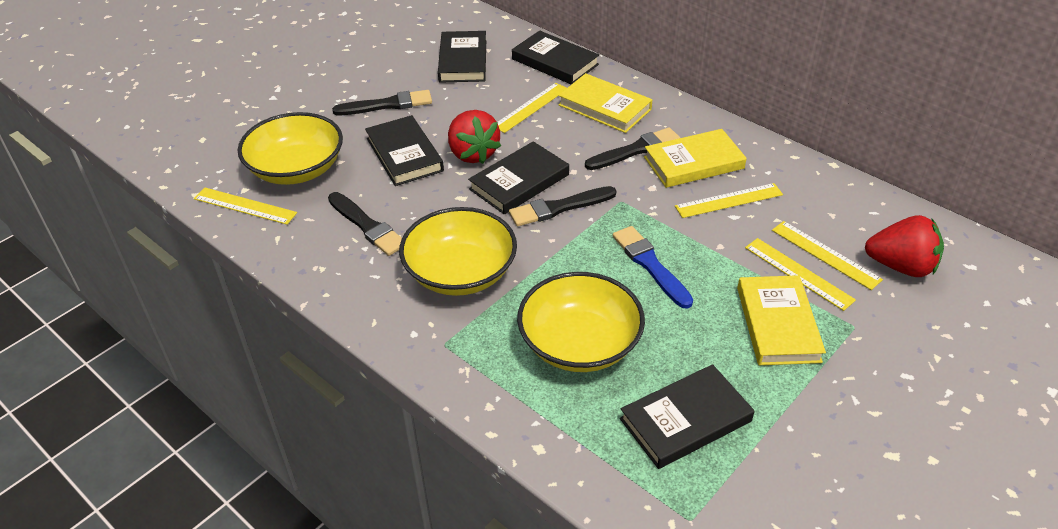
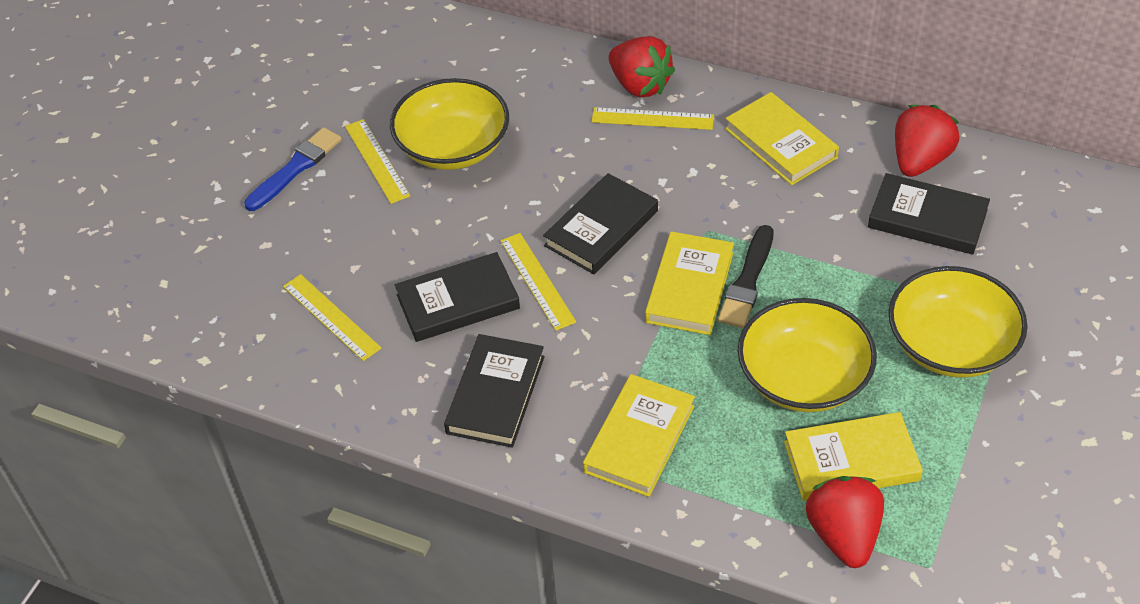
black book: [365,115,444,186] [438,31,486,83] [468,141,569,215] [512,31,599,85] [620,364,754,469] = 5 -> [395,252,520,342] [444,334,545,448] [543,173,658,274] [868,173,990,255] = 4
black brush: [328,192,402,256] [332,90,432,115] [509,186,617,226] [585,127,680,170] = 4 -> [718,225,774,328] = 1
red strawberry: [448,110,501,164] [865,215,944,277] = 2 -> [609,36,675,97] [806,476,884,568] [895,105,959,177] = 3
yellow book: [558,73,652,133] [644,129,747,188] [737,275,826,365] = 3 -> [583,374,695,497] [645,231,734,335] [725,92,839,185] [784,412,923,501] = 4
yellow ruler: [194,187,297,225] [497,83,567,133] [675,183,783,218] [745,238,856,311] [772,221,883,290] = 5 -> [283,274,381,361] [345,119,410,204] [500,233,576,331] [591,107,714,130] = 4

